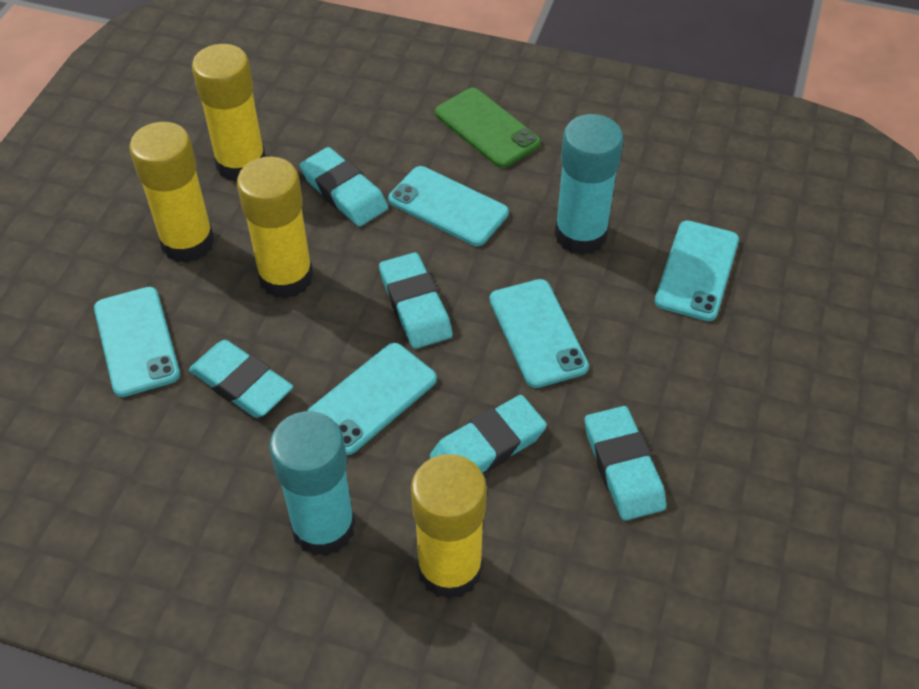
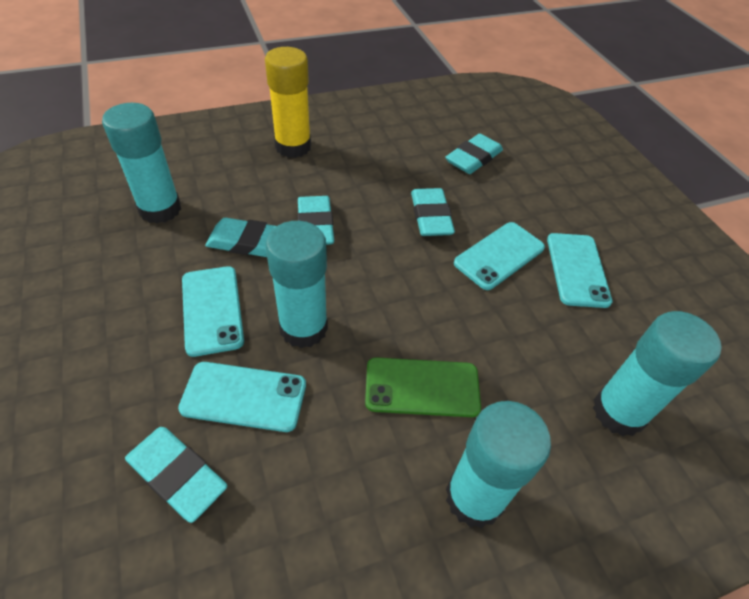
turquoise glue stick: [269,411,356,556] [554,114,624,255] = 2 -> [102,103,181,224] [266,221,328,348] [446,401,551,528] [593,311,722,436] = 4
turquoise phone: [94,287,180,397] [307,343,437,455] [388,166,509,246] [490,279,589,388] [655,221,739,321] = 5 -> [178,362,306,432] [182,266,244,357] [454,222,545,290] [547,233,612,308] = 4
yellow glue stick: [129,122,215,263] [192,44,266,182] [237,157,314,299] [411,454,487,600] = 4 -> [265,47,311,158] = 1

